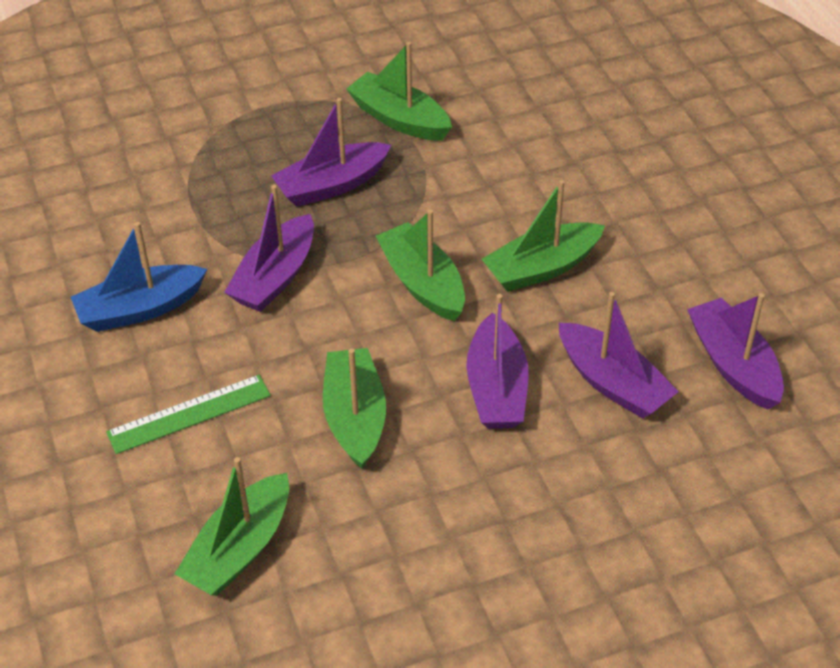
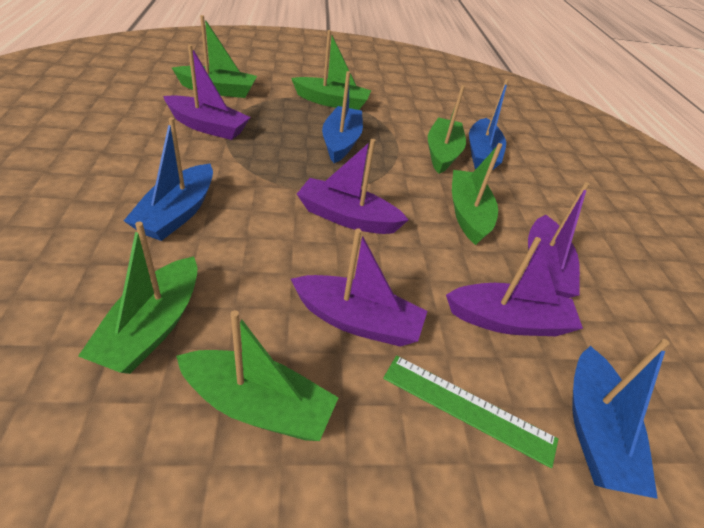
blue boat: [71,222,207,332] = 1 -> [124,117,213,241] [322,71,363,163] [469,79,509,170] [572,339,670,499] = 4
green boat: [175,457,289,596] [323,348,386,469] [346,42,452,141] [376,210,465,321] [482,180,605,292] = 5 -> [78,222,198,374] [172,15,257,98] [176,310,339,441] [291,30,372,110] [428,85,466,174] [452,143,502,245] = 6

